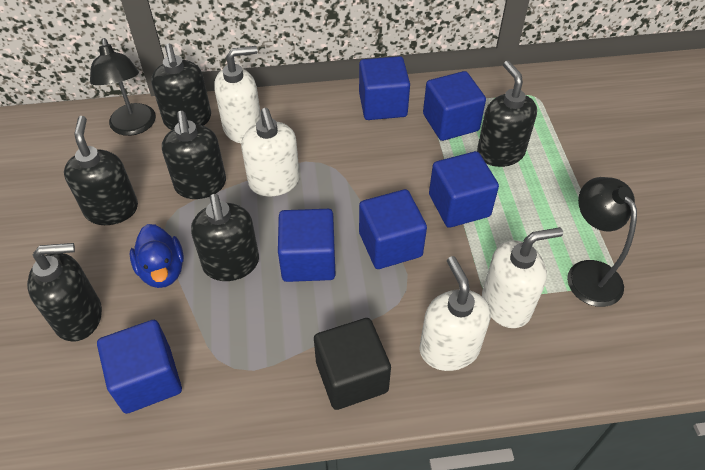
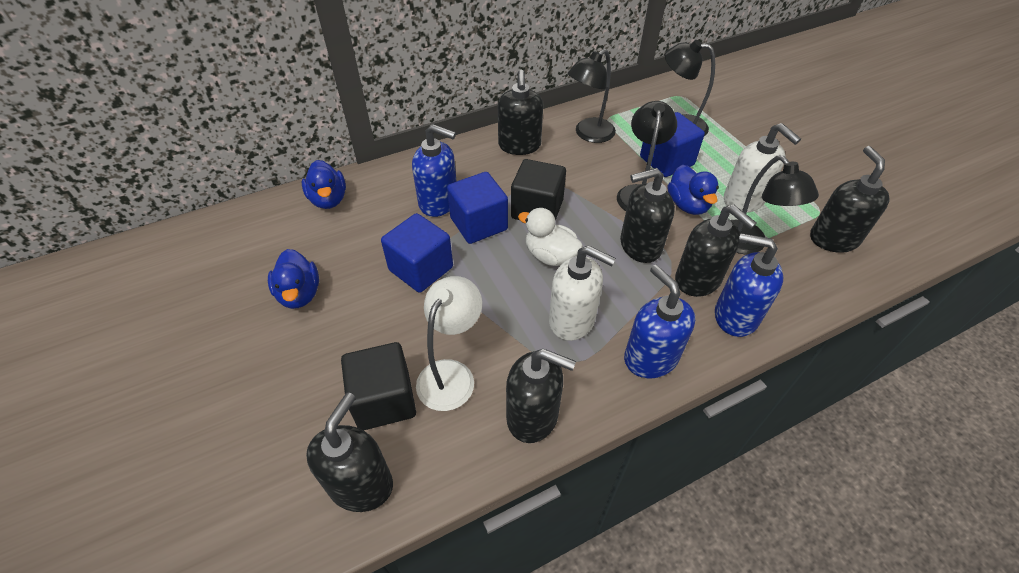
black cube: [314,318,391,410] = 1 -> [341,342,416,430] [511,159,566,221] = 2
black lamp: [90,38,156,136] [567,177,637,307] = 2 -> [568,49,616,143] [617,101,677,211] [665,40,715,136] [731,155,819,254] = 4
blue cube: [97,320,182,414] [278,209,336,282] [359,56,410,120] [359,189,427,269] [423,71,486,141] [429,151,499,228] = 6 -> [381,213,453,293] [447,172,508,244] [640,112,705,177] = 3
blue duck: [130,224,184,288] = 1 -> [268,249,319,309] [302,160,346,209] [668,165,719,215] = 3
blue soap dispenser: none = 0 -> [412,124,457,217] [624,265,695,378] [715,233,783,337] = 3
white duck: none = 0 -> [518,208,583,266] = 1
white lamp: none = 0 -> [416,276,482,411] = 1
white soap dispenser: [214,46,261,143] [241,108,300,197] [419,256,491,371] [482,227,563,328] = 4 -> [549,245,616,341] [724,123,801,213] = 2

